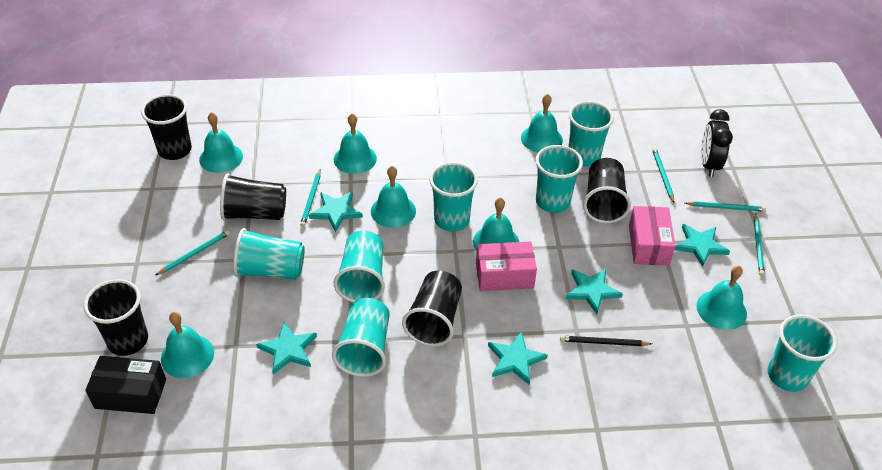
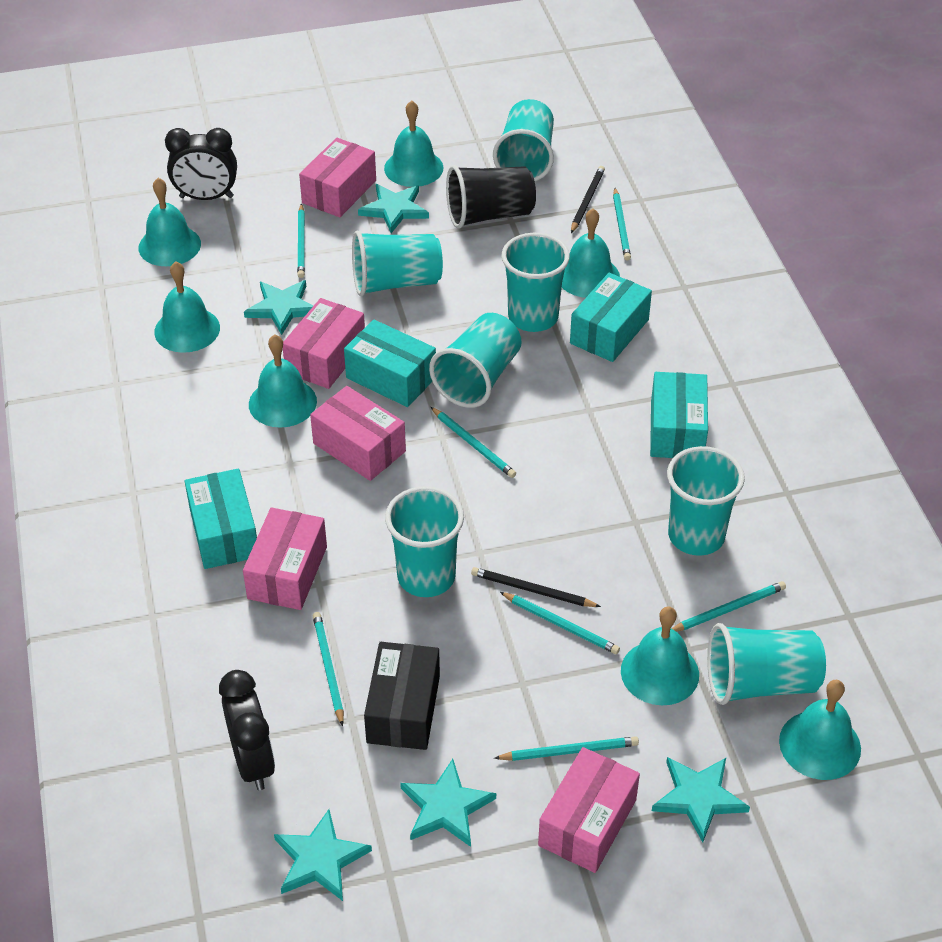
black clock: [701,109,733,177] = 1 -> [165,128,237,200] [219,670,275,790] = 2
black cup: [83,279,148,356] [141,94,192,160] [220,173,286,220] [402,271,462,346] [583,158,631,223] = 5 -> [446,165,536,229] = 1
black pencil: [560,336,652,346] = 1 -> [471,567,601,607] [571,166,605,233] = 2
pink box: [476,241,537,291] [629,206,676,266] = 2 -> [243,507,327,610] [283,298,365,389] [299,138,376,217] [310,386,406,481] [538,747,640,873] = 5
turquoise box: none = 0 -> [185,468,257,569] [344,319,436,407] [570,273,652,362] [650,372,708,458] = 4
turquoise pencil: [156,230,230,275] [300,169,321,227] [652,148,674,203] [685,201,766,212] [754,214,765,276] = 5 -> [297,204,305,278] [313,612,344,726] [431,407,516,478] [494,736,639,761] [500,592,620,654] [613,188,631,261] [672,581,786,632] = 7

